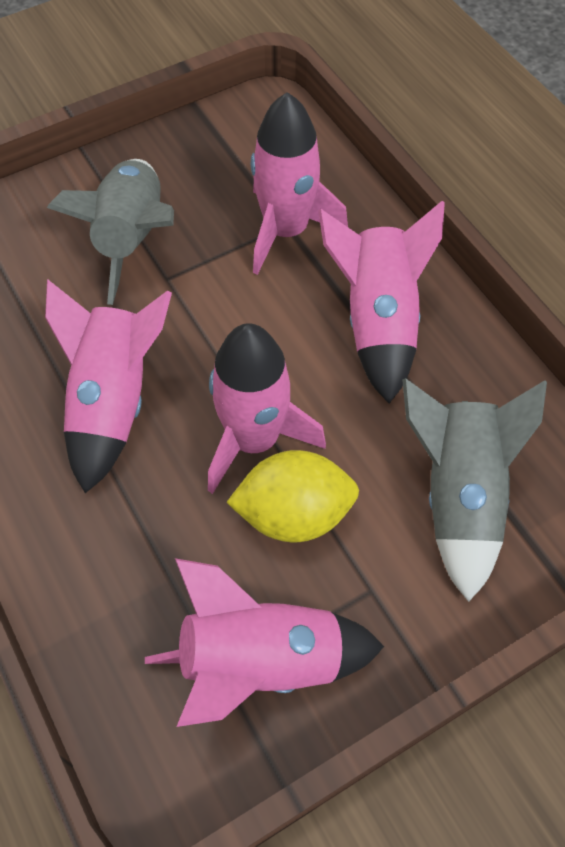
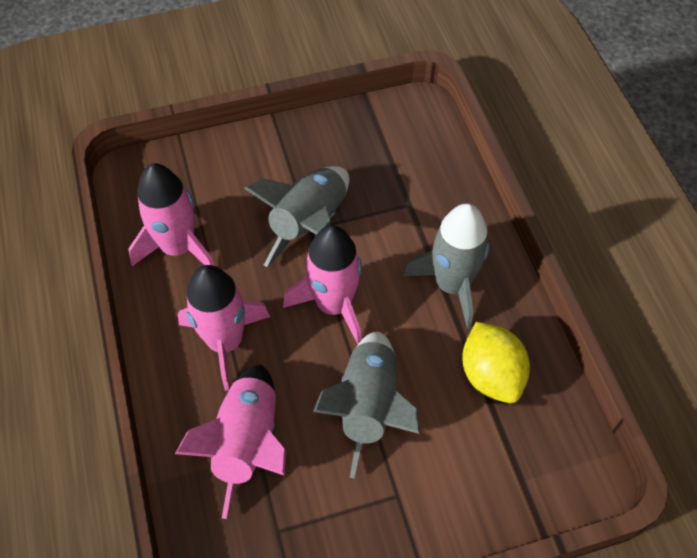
grey rocket: [47,159,174,305] [402,378,547,602] = 2 -> [244,166,349,267] [313,331,420,478] [403,203,490,329] = 3
pink rocket: [45,279,172,493] [145,558,384,727] [208,323,326,494] [251,92,348,275] [318,201,445,404] = 5 -> [128,163,215,266] [175,365,286,519] [178,265,270,391] [283,225,362,344] = 4

